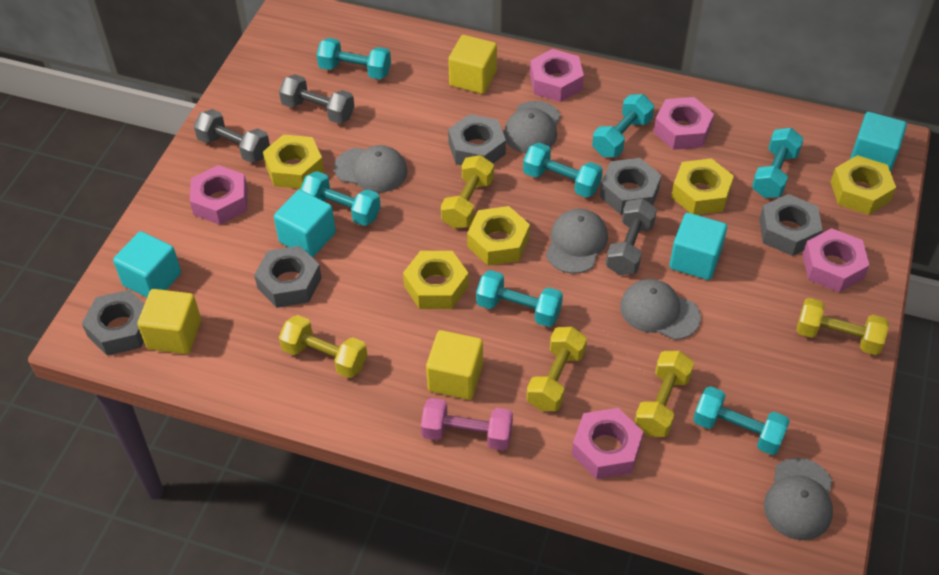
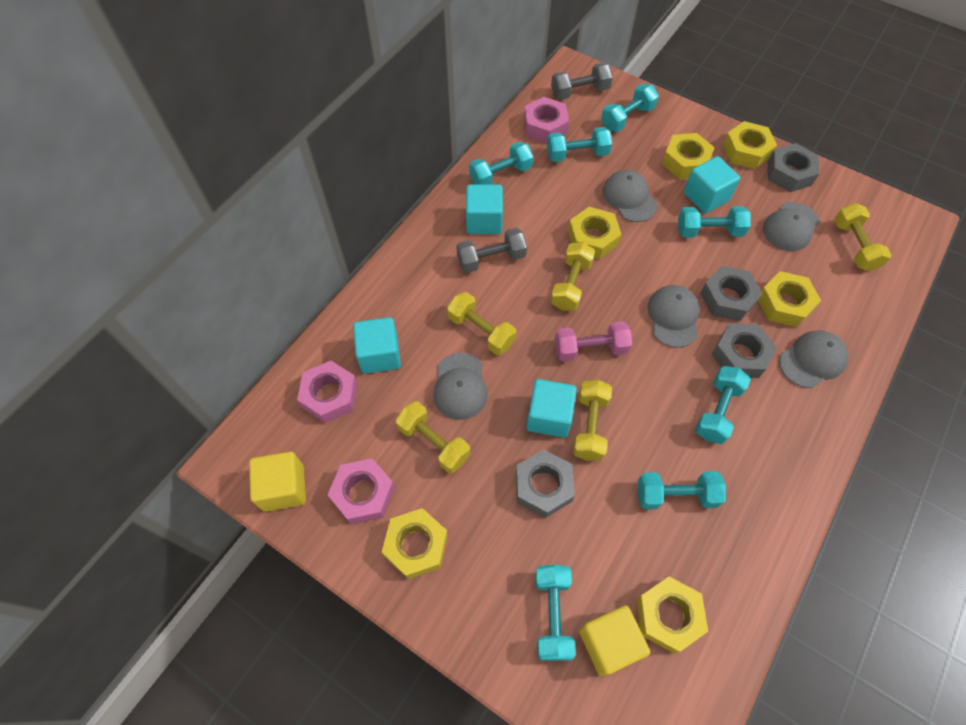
grey dumbbell: [194,109,270,163] [279,74,355,124] [606,199,657,275] = 3 -> [456,228,527,273] [551,63,613,100] = 2
grey nut: [82,290,144,356] [254,246,322,308] [448,114,506,165] [600,158,661,215] [759,194,823,256] = 5 -> [516,449,575,518] [700,266,763,321] [712,324,777,378] [768,143,820,192] = 4
pink nut: [190,165,248,225] [530,49,584,102] [572,408,643,479] [654,97,714,150] [803,228,870,292] = 5 -> [297,361,358,423] [327,458,395,525] [524,97,569,143] = 3
yellow cube: [138,289,201,354] [426,330,483,400] [448,35,497,94] = 3 -> [249,452,306,512] [579,605,650,676] = 2
yellow nut: [263,134,324,189] [403,251,469,309] [467,206,530,266] [671,158,734,215] [831,155,896,215] = 5 -> [382,508,448,580] [568,207,622,260] [636,577,708,653] [662,133,715,179] [723,121,777,169] [758,271,821,327] = 6

